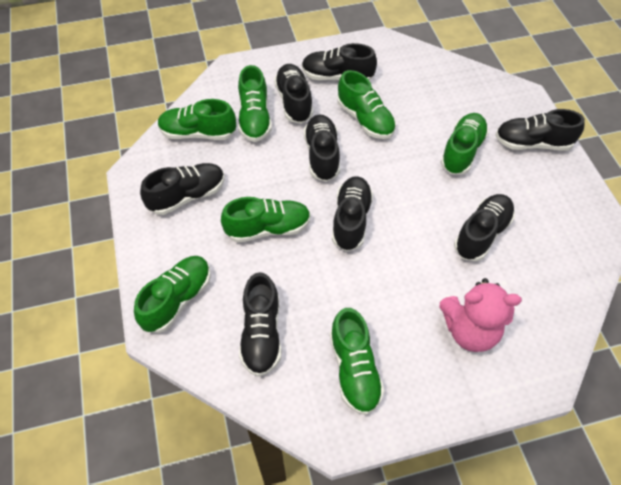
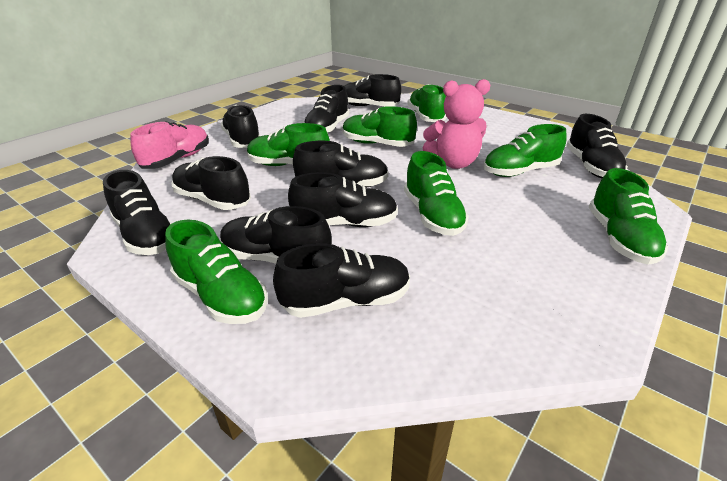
black shoe: [140,163,225,215] [239,272,282,377] [274,64,313,124] [302,43,377,81] [304,114,340,182] [332,176,373,251] [454,194,515,261] [495,109,585,150] = 8 -> [103,170,172,255] [171,156,251,210] [220,206,332,264] [221,105,260,148] [273,243,410,318] [288,172,398,227] [293,141,389,188] [303,85,349,133] [344,74,401,107] [566,114,628,178] = 10
pink shoe: none = 0 -> [130,121,209,169] = 1

